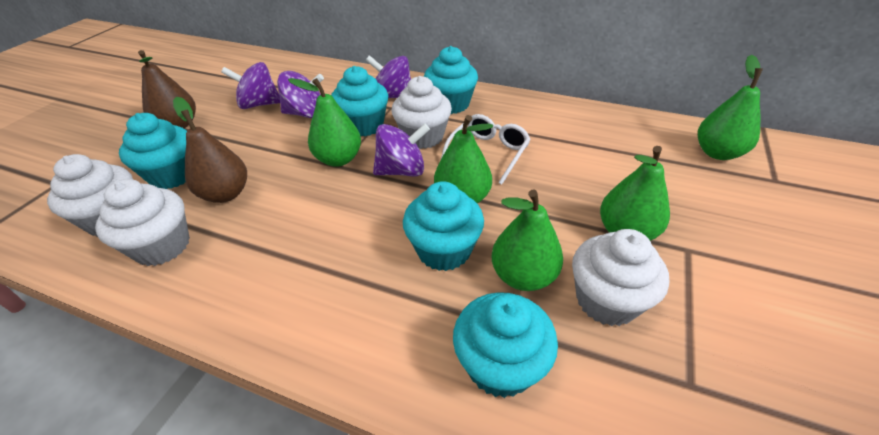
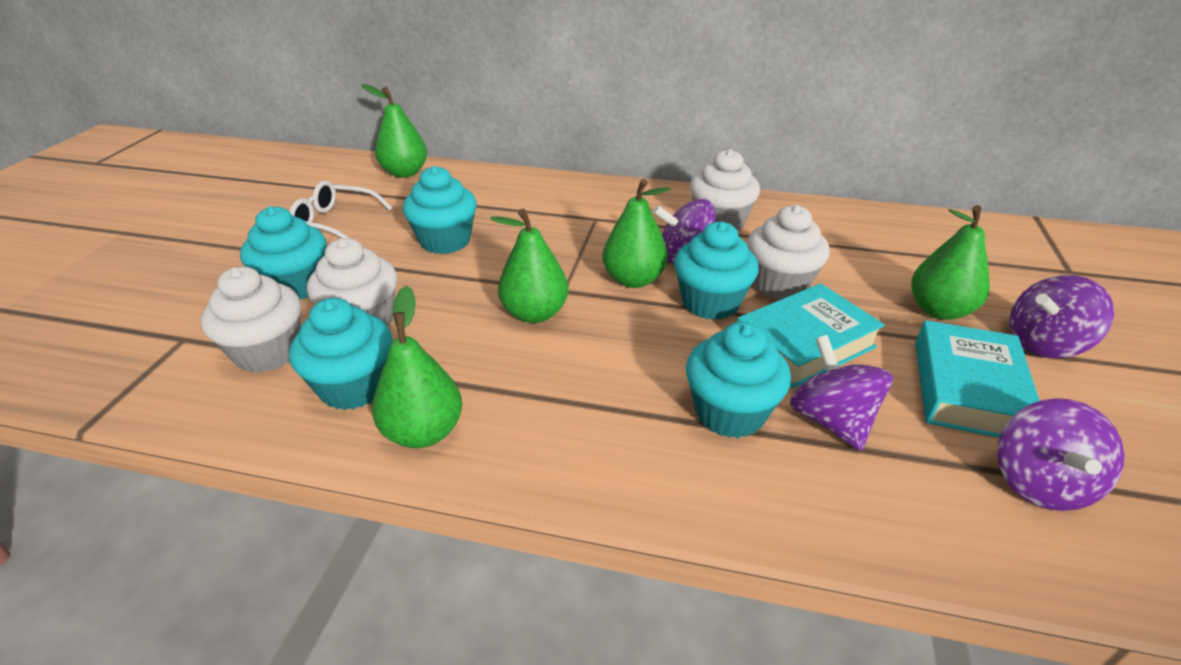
brown pear: [138,50,196,128] [173,97,247,203] = 2 -> none = 0
turquoise book: none = 0 -> [737,283,885,389] [915,320,1040,438] = 2

